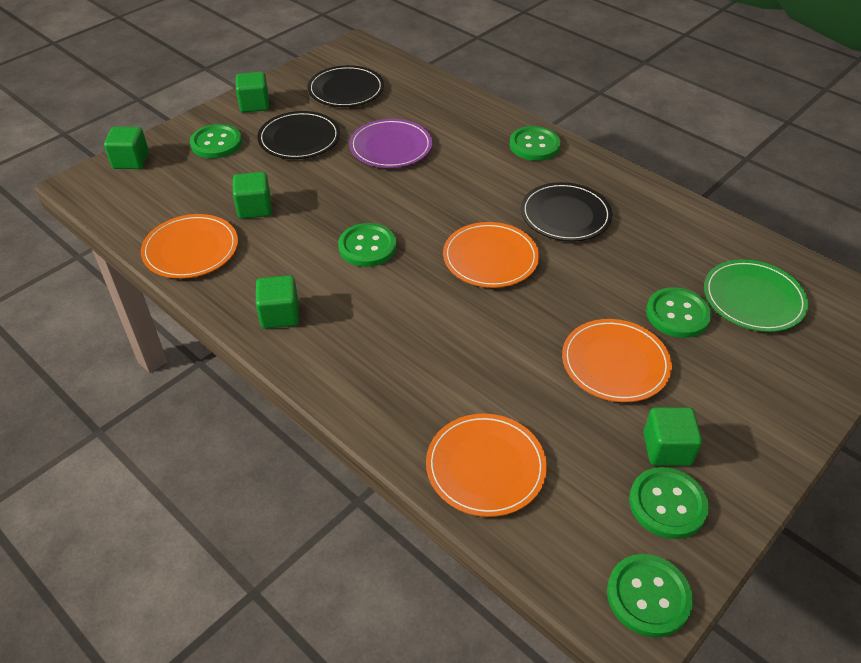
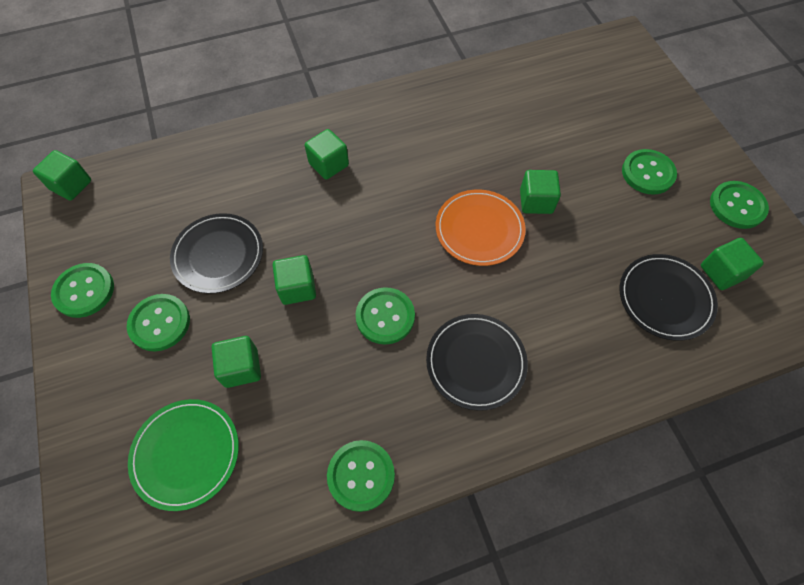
green cube: [104,127,149,169] [233,172,272,219] [236,72,269,112] [256,275,299,329] [643,407,702,466] = 5 -> [33,150,91,201] [212,336,261,388] [273,255,316,305] [305,129,349,180] [520,170,561,214] [701,238,764,290] = 6
orange plate: [141,214,238,279] [426,413,547,517] [443,222,539,288] [562,319,672,402] = 4 -> [436,190,526,266] = 1
purple plate: [349,119,432,168] = 1 -> none = 0

